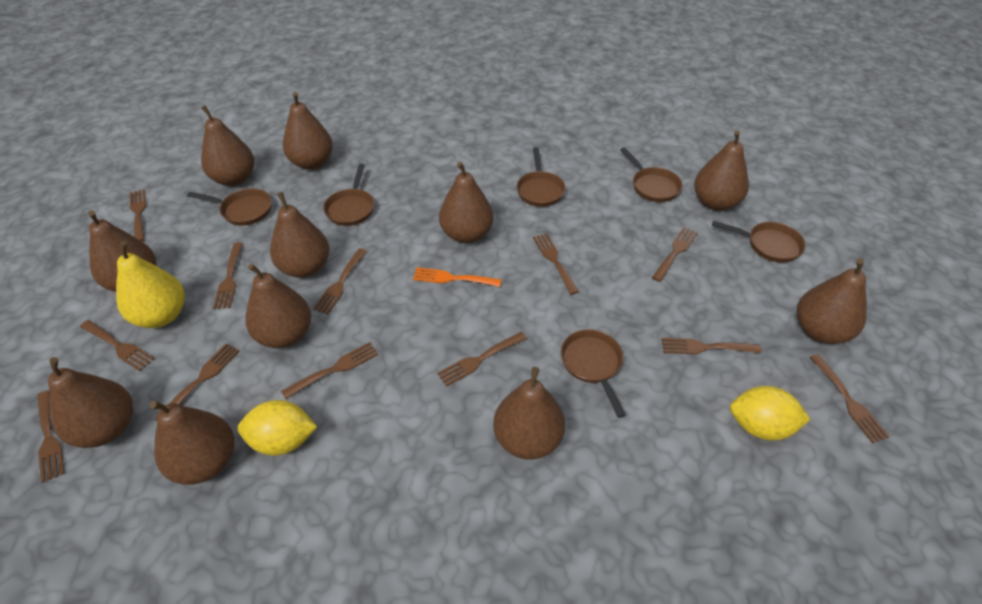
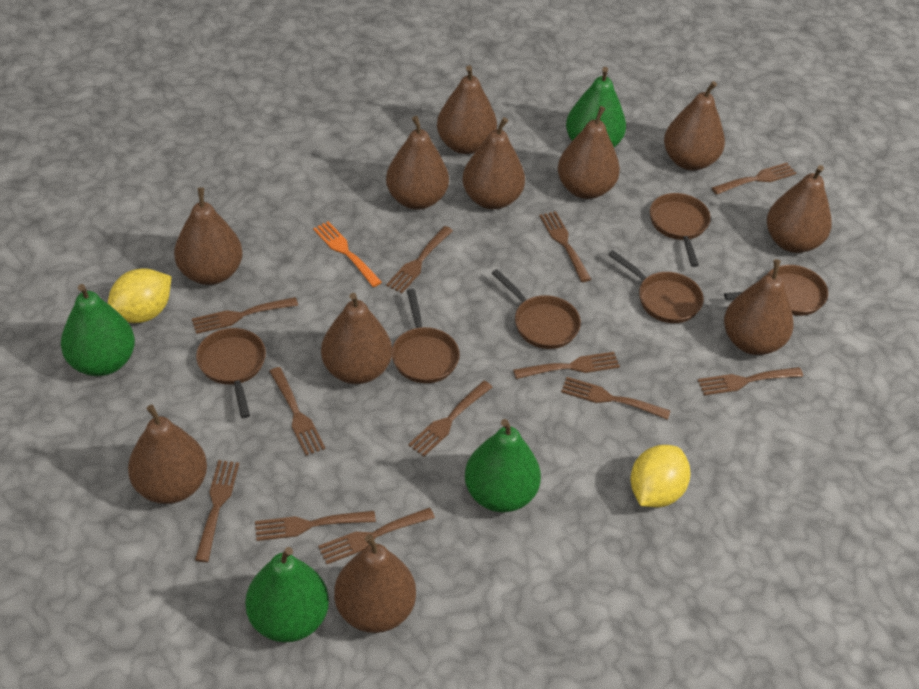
green pear: none = 0 -> [61,284,135,376] [245,547,329,643] [465,419,541,512] [566,67,626,147] = 4
yellow pear: [116,241,185,328] = 1 -> none = 0

